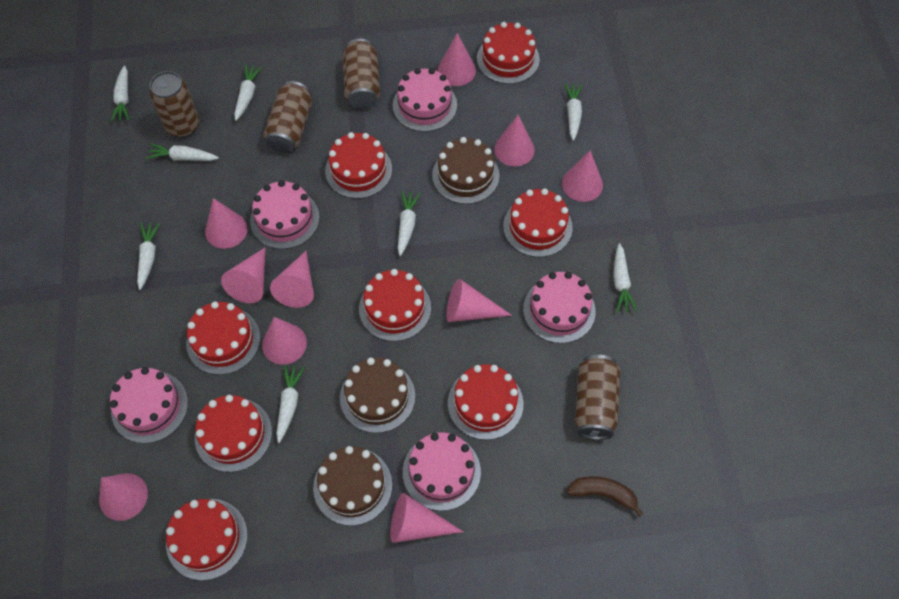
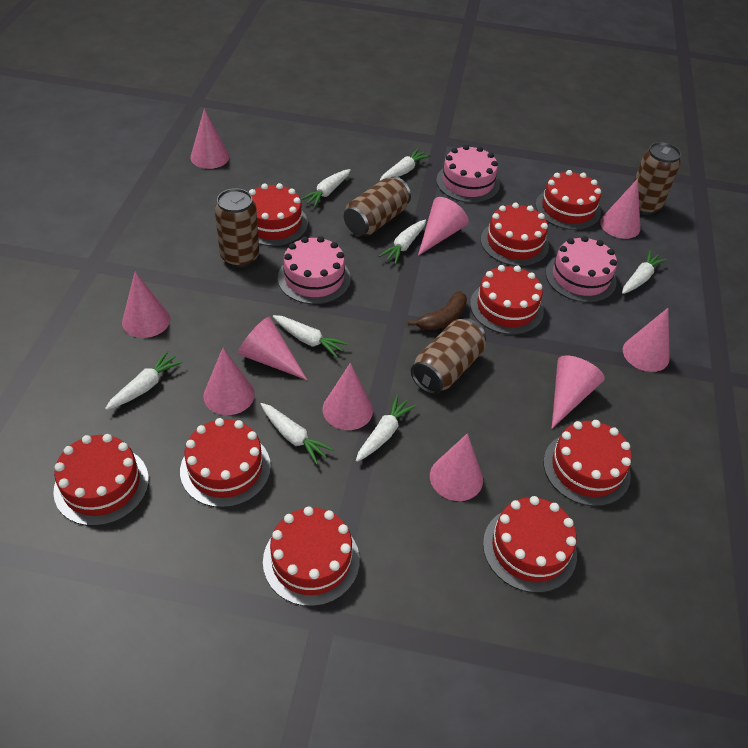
brown cake: [313,446,392,526] [340,358,415,433] [432,137,499,204] = 3 -> none = 0
pink cake: [110,367,188,444] [250,180,319,249] [393,68,457,132] [403,432,481,511] [523,272,596,343] = 5 -> [278,236,351,304] [436,145,500,203] [546,236,617,303] = 3
red cake: [166,499,247,581] [186,301,260,375] [195,395,272,472] [325,132,392,199] [359,269,431,341] [448,364,524,440] [477,22,540,84] [503,188,572,257] = 8 -> [53,434,149,526] [180,418,271,508] [249,183,308,246] [263,506,360,606] [470,265,544,335] [481,203,549,266] [483,496,577,593] [536,170,601,230] [543,420,632,506] = 9

